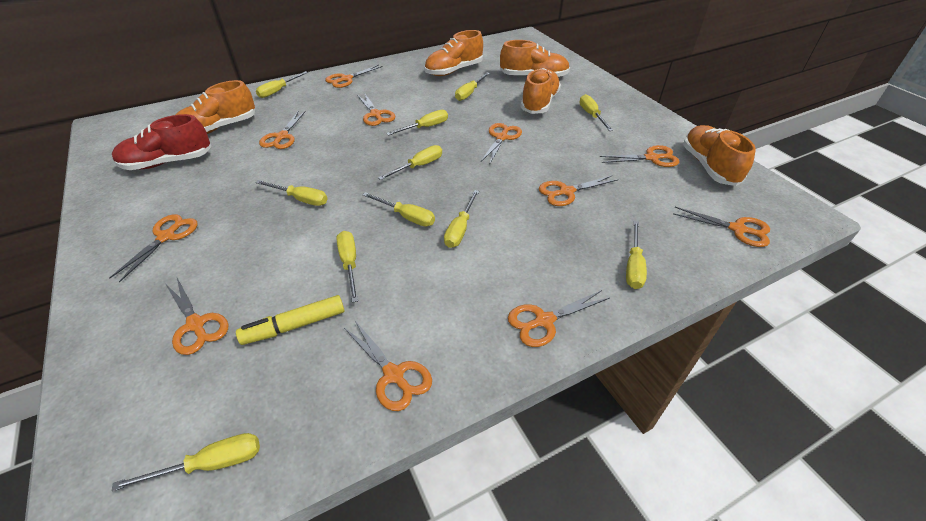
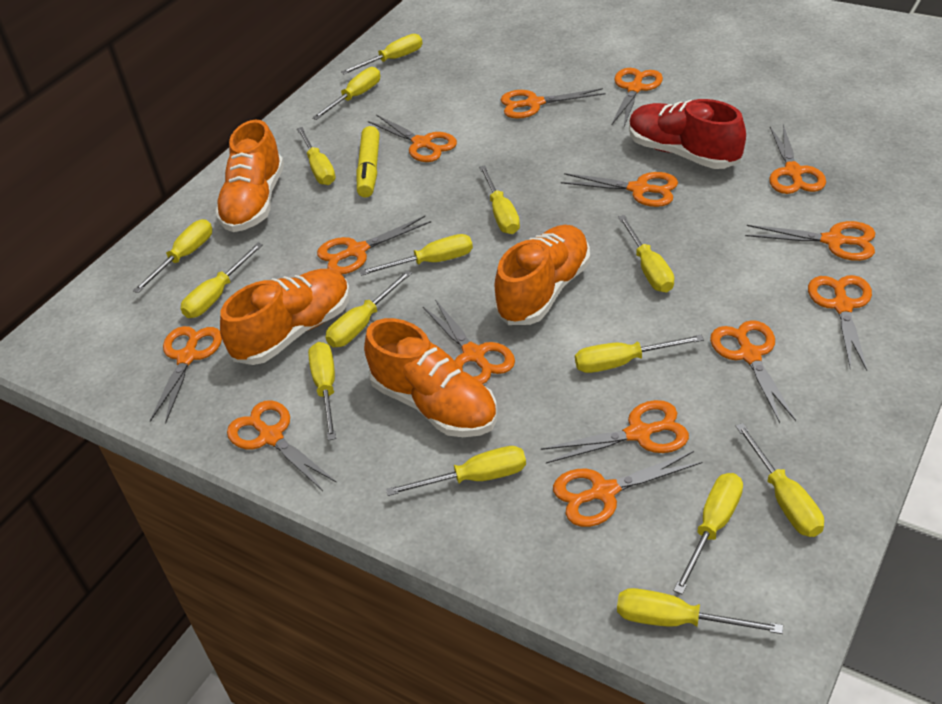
orange scissors: [109,214,198,283] [166,278,229,355] [259,111,306,149] [325,65,383,88] [344,321,432,411] [357,93,395,126] [481,123,522,165] [508,290,610,347] [539,175,617,206] [599,145,679,167] [673,207,770,247] = 11 -> [150,326,222,424] [227,400,337,491] [317,216,431,274] [368,114,457,162] [423,299,515,384] [501,88,606,119] [541,400,689,464] [553,451,702,527] [561,172,678,207] [612,68,663,126] [710,320,796,423] [745,221,875,261] [769,125,826,194] [808,275,872,371] = 14
orange shoe: [175,80,255,134] [424,30,483,76] [500,40,570,77] [520,68,561,114] [683,125,756,186] = 5 -> [215,120,284,232] [220,269,350,365] [364,318,497,437] [494,225,590,325] = 4
yellow screwdriver: [112,433,260,491] [255,180,327,206] [256,71,308,98] [336,231,358,303] [363,192,435,227] [378,145,442,180] [386,110,448,136] [444,190,479,248] [455,73,490,101] [579,94,613,131] [626,221,647,289] = 11 -> [133,219,212,293] [181,243,263,318] [297,127,336,185] [308,342,336,441] [312,67,380,120] [326,270,412,347] [341,34,423,74] [359,234,473,276] [386,446,526,496] [479,165,520,234] [575,335,704,373] [617,588,783,634] [618,215,674,292] [673,473,743,594] [736,423,824,537] = 15

